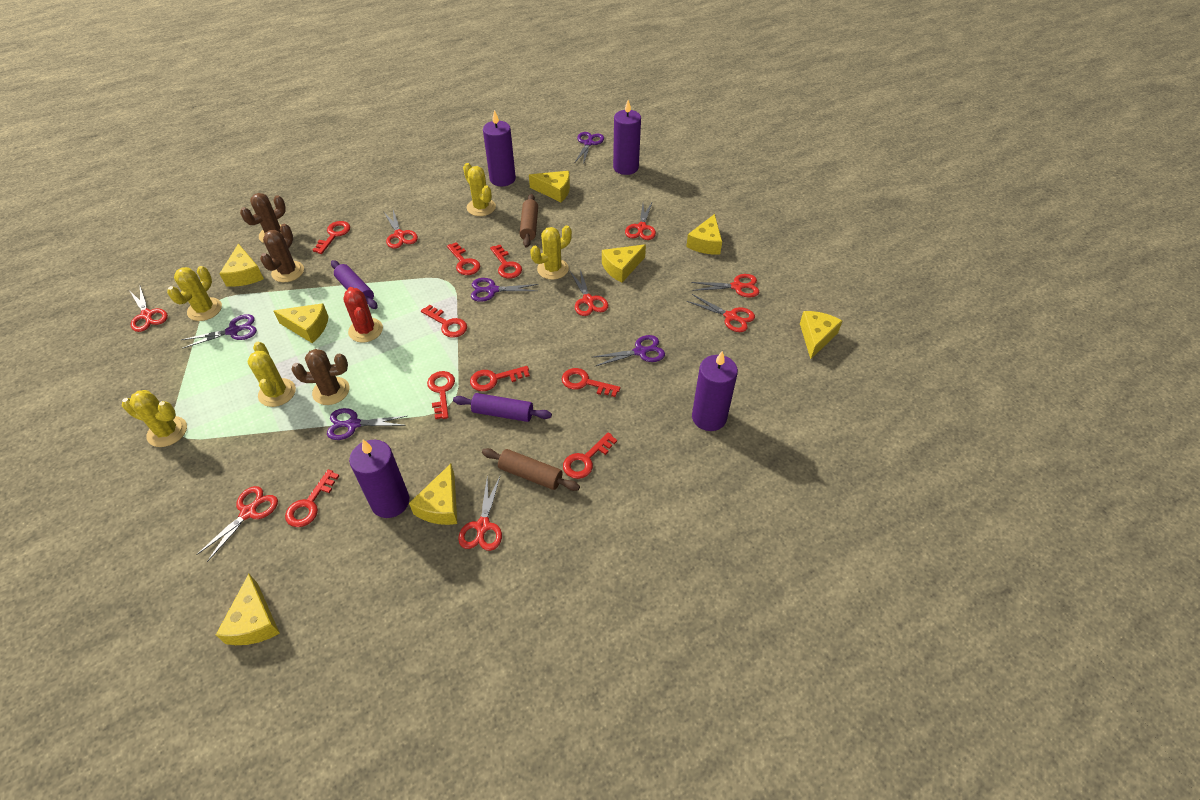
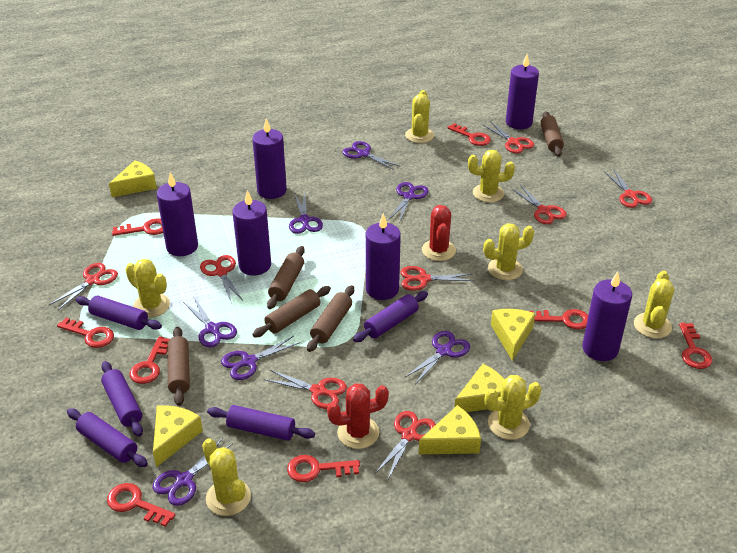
brown cactus: [240,193,286,243] [260,224,304,282] [291,349,349,405] = 3 -> none = 0
brown rolling pin: [482,448,580,491] [520,194,538,248] = 2 -> [167,327,190,406] [252,286,331,338] [267,246,305,309] [307,285,354,352] [540,111,564,157] = 5
purple candle: [349,440,409,518] [483,110,516,186] [613,100,641,175] [692,351,738,431] = 4 -> [157,172,198,256] [232,190,271,275] [252,119,287,199] [366,213,401,300] [506,55,539,129] [582,271,632,361] = 6
purple rolling pin: [331,260,378,309] [453,393,552,422] = 2 -> [67,408,148,467] [76,296,162,330] [101,361,143,437] [207,405,315,441] [353,291,428,342] = 5
purple scissors: [181,314,257,348] [327,408,407,440] [471,278,538,302] [575,132,604,165] [593,335,665,366] = 5 -> [152,438,232,506] [183,297,237,347] [221,336,300,380] [289,193,323,234] [342,141,400,170] [389,182,429,222] [405,331,470,384] = 7
red cactus: [343,287,383,343] = 1 -> [327,383,389,449] [422,205,456,261] = 2
red key: [285,469,339,527] [313,221,350,254] [421,305,467,338] [427,371,455,419] [447,242,480,275] [470,366,530,391] [490,245,522,279] [562,368,621,397] [563,432,617,479] = 9 -> [57,318,114,348] [107,483,175,527] [112,218,163,236] [129,336,170,384] [287,455,360,482] [447,123,491,146] [529,309,588,329] [679,323,712,369] = 8
yellow cactus: [122,390,187,447] [167,266,222,321] [247,342,296,407] [463,163,496,216] [530,225,572,280] = 5 -> [125,259,170,318] [202,438,251,516] [405,90,434,143] [468,150,515,202] [483,223,534,280] [484,375,541,440] [634,271,674,338] = 7
yellow cheese: [216,574,280,645] [219,244,264,287] [274,303,328,343] [409,464,457,525] [529,171,570,202] [602,244,646,283] [686,214,722,255] [800,311,842,359] = 8 -> [109,160,157,197] [153,405,203,467] [419,405,481,454] [454,364,504,412] [491,309,535,361] = 5

